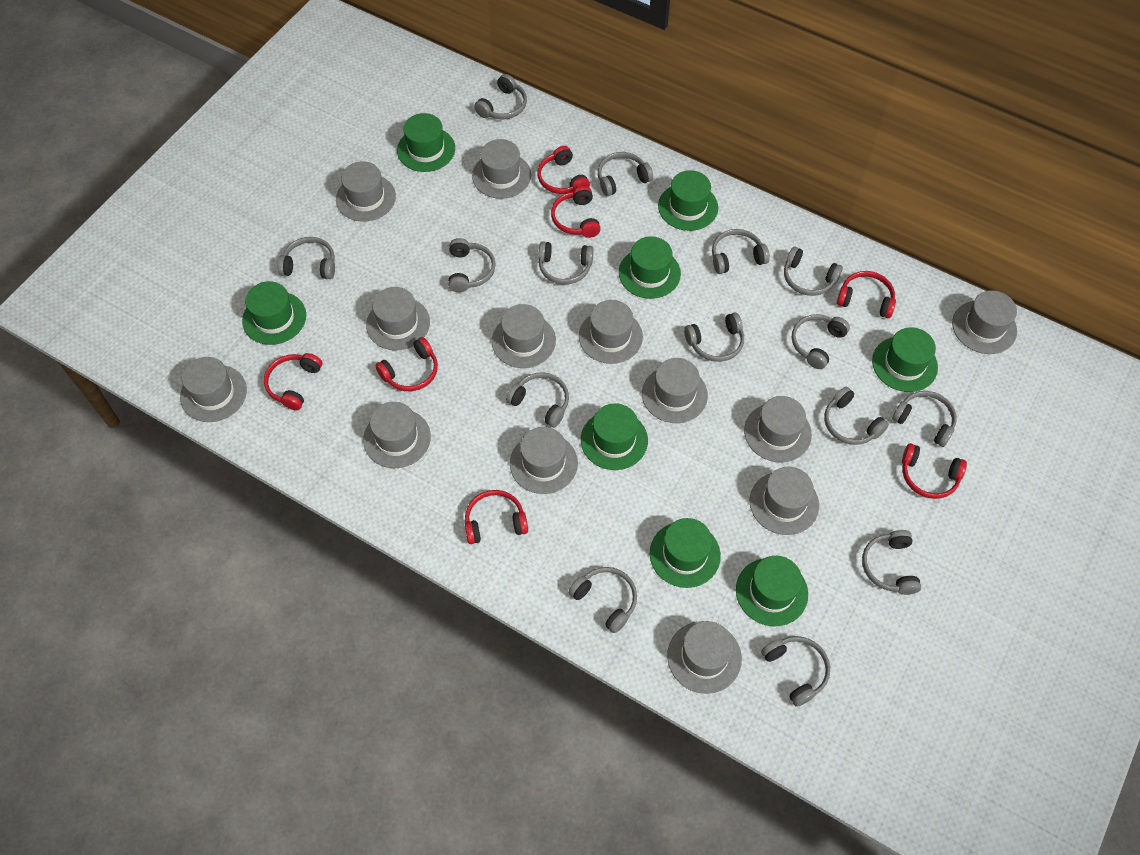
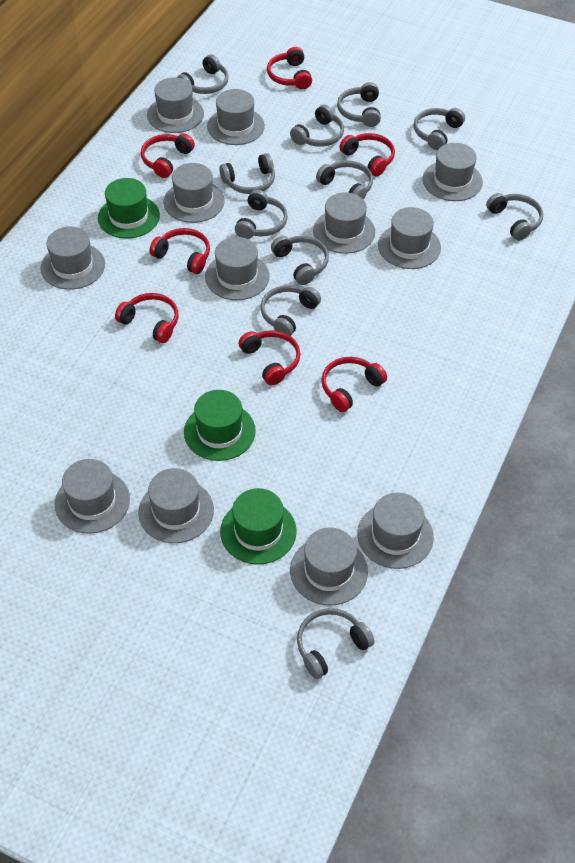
green hat: [242,281,306,345] [397,113,455,172] [581,403,648,470] [619,236,681,299] [650,518,721,588] [658,170,718,231] [736,556,808,626] [872,327,938,392] = 8 -> [98,178,160,239] [184,390,256,461] [220,488,297,565] = 3
grey hat: [180,357,247,422] [336,161,396,222] [363,402,431,468] [366,287,430,350] [472,139,531,199] [492,304,556,368] [510,427,578,494] [579,300,643,364] [642,358,708,423] [667,621,742,694] [744,396,812,463] [750,467,819,535] [952,290,1017,354] = 13 -> [41,227,105,290] [55,459,130,534] [138,468,214,543] [147,77,204,133] [163,163,225,223] [205,237,270,300] [207,89,265,145] [290,528,368,606] [313,192,375,254] [357,493,434,569] [378,207,441,269] [423,143,483,201] = 12
grey headphones: [277,237,335,279] [448,238,496,292] [474,74,527,119] [506,372,569,427] [538,241,594,285] [569,567,637,633] [598,152,653,196] [684,312,744,362] [712,229,770,274] [761,636,830,707] [784,247,843,296] [792,314,850,369] [824,387,889,445] [862,530,921,595] [892,391,957,447] = 15 -> [177,55,229,94] [220,153,275,194] [235,190,288,239] [261,285,321,336] [271,236,329,285] [290,105,344,147] [297,608,375,679] [316,160,373,200] [337,82,381,127] [414,108,465,150] [486,193,543,241] = 11

